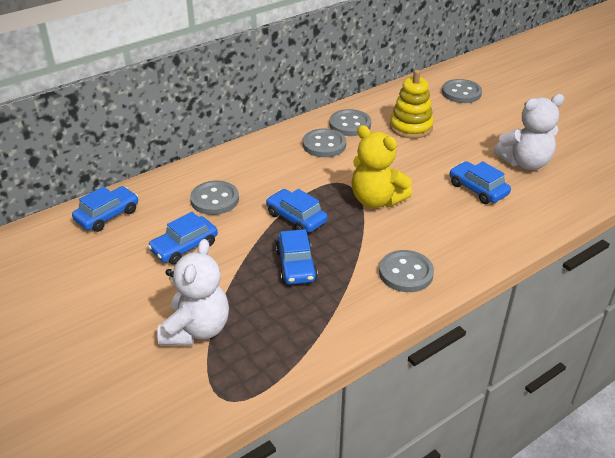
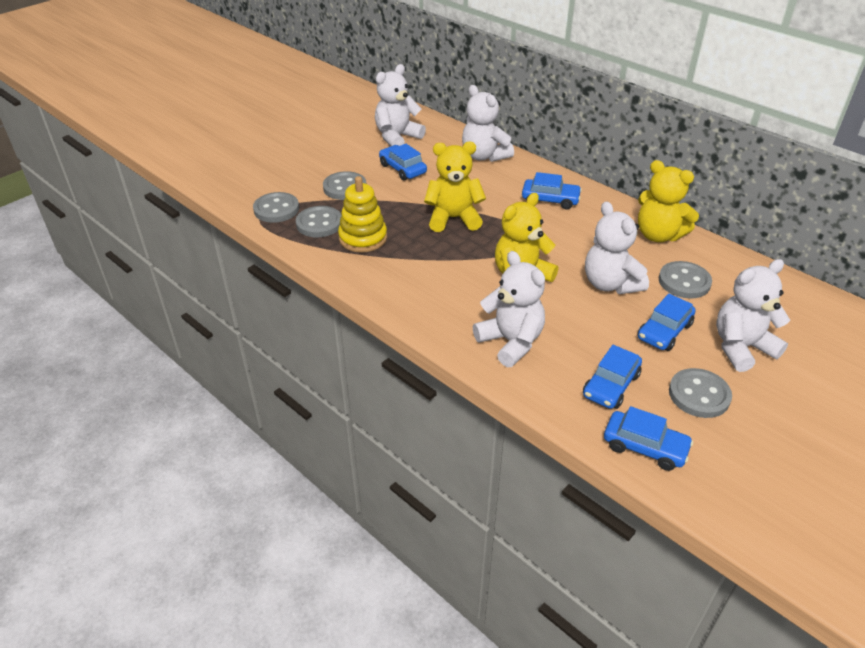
white teddy bear: [157,239,229,346] [494,94,564,170] = 2 -> [375,64,426,146] [462,85,514,162] [473,251,545,367] [585,201,649,294] [716,259,790,372] = 5
yellow teddy bear: [351,125,412,208] = 1 -> [424,142,486,232] [495,193,558,282] [638,160,699,242] = 3

